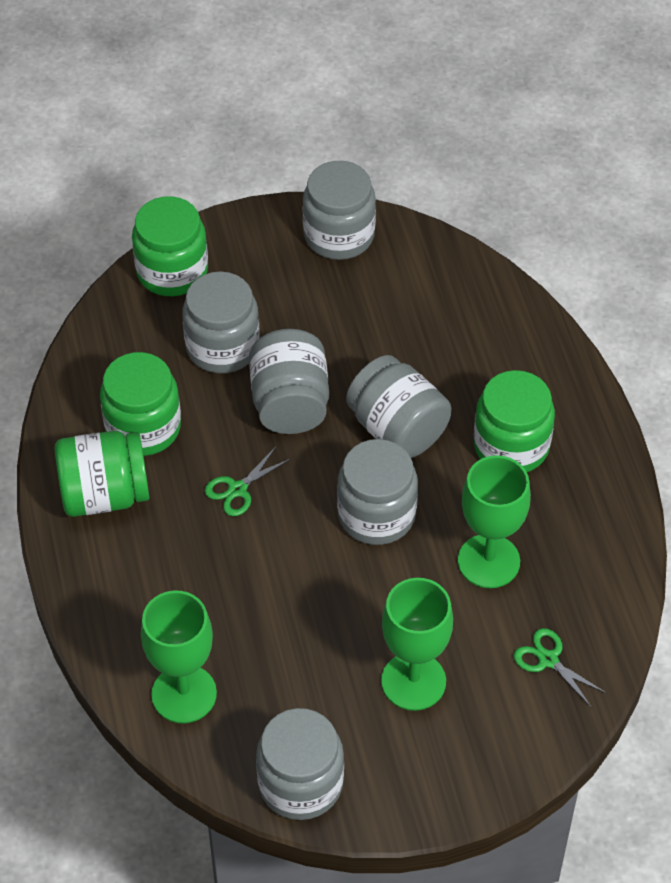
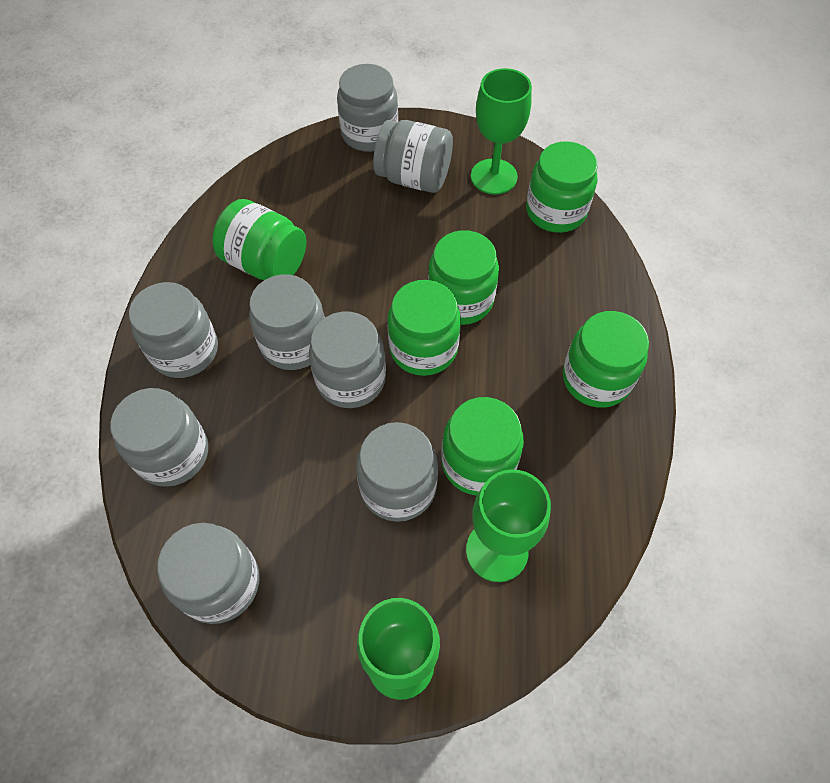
green jar: [55,431,149,517] [100,352,181,456] [132,196,208,296] [474,370,555,472] = 4 -> [212,199,306,280] [388,280,461,376] [428,230,499,325] [441,397,524,496] [526,141,598,233] [563,311,649,408] = 6
green scissors: [205,447,290,516] [514,628,606,708] = 2 -> none = 0
grey jar: [182,271,260,373] [249,329,329,434] [256,708,344,820] [303,161,376,260] [337,439,418,545] [346,355,451,458] = 6 -> [110,388,208,487] [129,282,218,378] [157,523,260,624] [249,274,325,370] [309,312,386,408] [337,64,398,152] [356,422,438,522] [373,120,453,193] = 8

